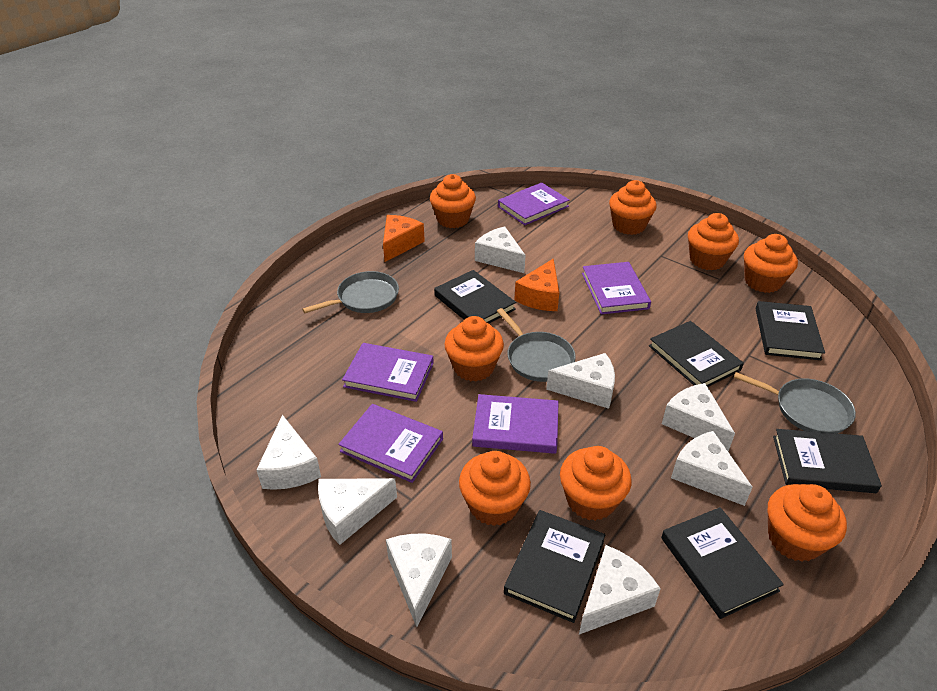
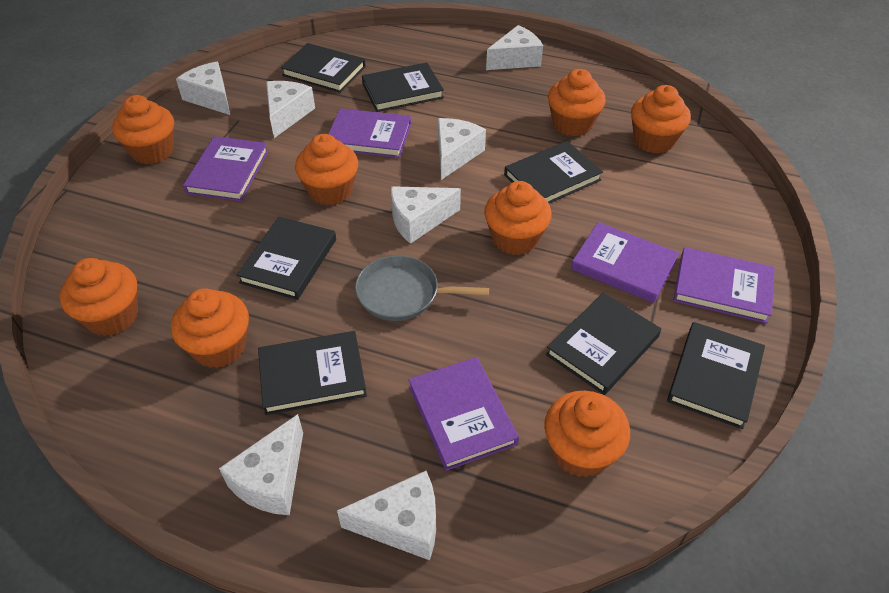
black book: [434,270,516,323] [504,510,605,623] [649,321,744,387] [661,507,784,619] [755,301,825,360] [773,429,882,493] = 6 -> [237,217,336,300] [258,331,367,415] [281,43,366,93] [362,63,444,112] [504,141,603,203] [546,293,661,395] [667,322,765,429] = 7
grey pan: [302,271,399,313] [497,308,576,382] [734,372,856,434] = 3 -> [355,255,489,321] = 1
orange cheese: [383,215,425,262] [514,258,559,311] = 2 -> none = 0
white cheese: [256,415,321,490] [318,478,397,545] [386,534,452,627] [475,226,526,273] [546,353,615,409] [579,545,661,635] [662,383,735,451] [671,431,753,506] = 8 -> [176,62,230,115] [219,414,303,515] [266,81,315,138] [337,471,436,560] [391,186,461,244] [438,118,486,180] [486,25,543,70] = 7

